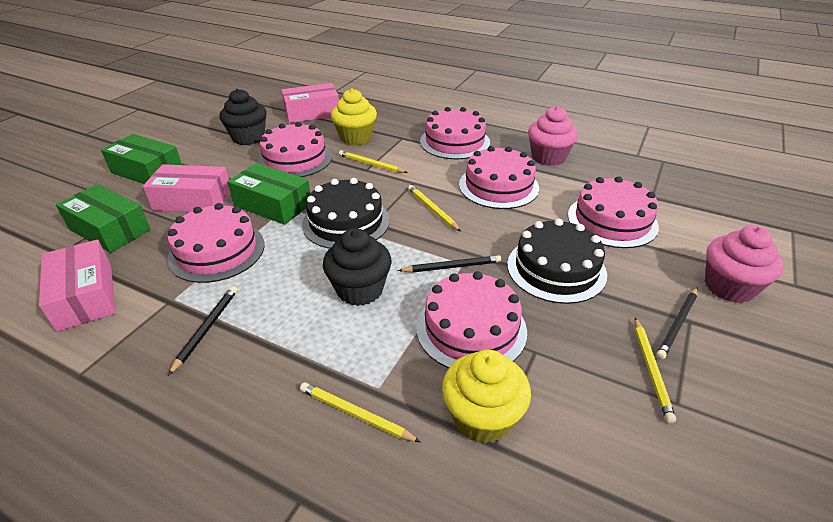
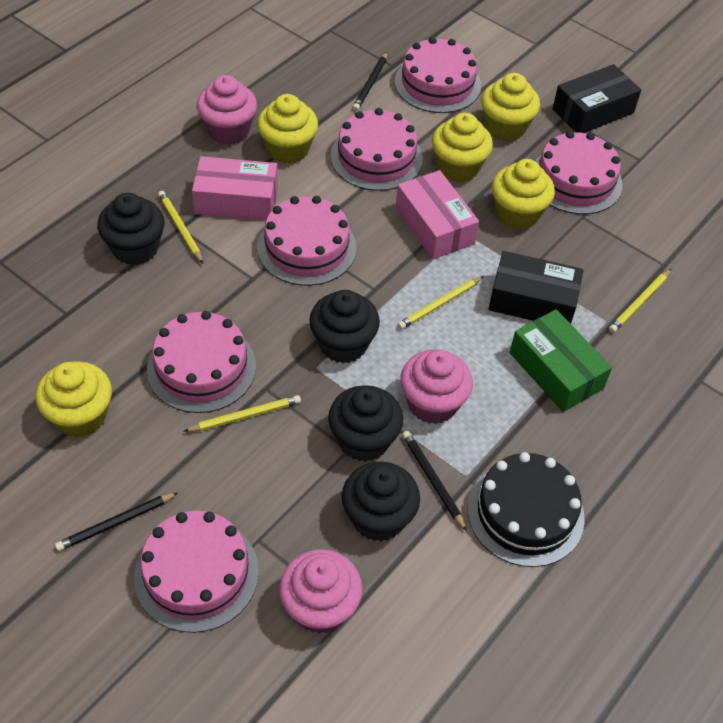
black box: none = 0 -> [488,251,584,324] [552,64,641,133] = 2
black cake: [302,178,390,249] [507,219,607,304] = 2 -> [468,452,585,567] = 1
black cupcake: [220,89,267,145] [323,228,392,306] = 2 -> [97,193,164,265] [309,290,380,363] [328,385,403,462] [342,461,420,541] = 4
green box: [56,184,151,253] [101,134,182,184] [227,163,310,225] = 3 -> [510,309,612,412] = 1
pink box: [39,240,116,332] [143,164,230,212] [281,83,339,123] = 3 -> [192,156,278,220] [396,170,479,259] = 2
pink cupcake: [528,106,578,166] [705,225,784,303] = 2 -> [197,75,257,145] [279,549,363,634] [400,350,473,424] = 3
yellow cupcake: [331,89,377,145] [442,350,531,444] = 2 -> [36,361,112,438] [257,94,318,164] [432,113,493,182] [481,73,540,141] [492,159,555,229] = 5

